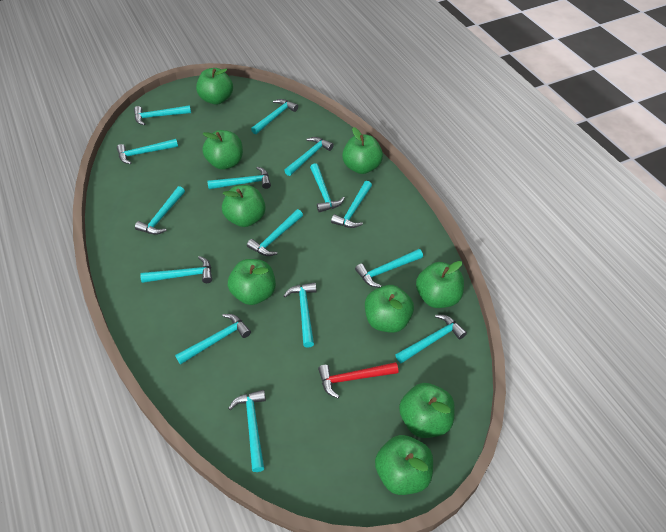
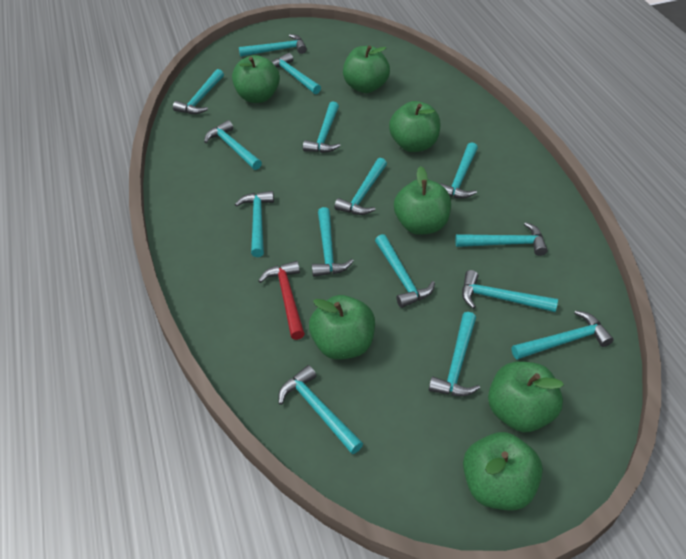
green apple: [196,68,233,105] [202,130,243,170] [222,185,266,227] [228,259,276,305] [342,127,383,174] [365,285,414,333] [375,435,433,495] [399,383,455,438] [416,261,464,308] = 9 -> [232,55,280,103] [309,295,375,360] [343,46,390,93] [389,101,440,152] [394,166,451,235] [463,432,543,510] [488,361,564,432] = 7

